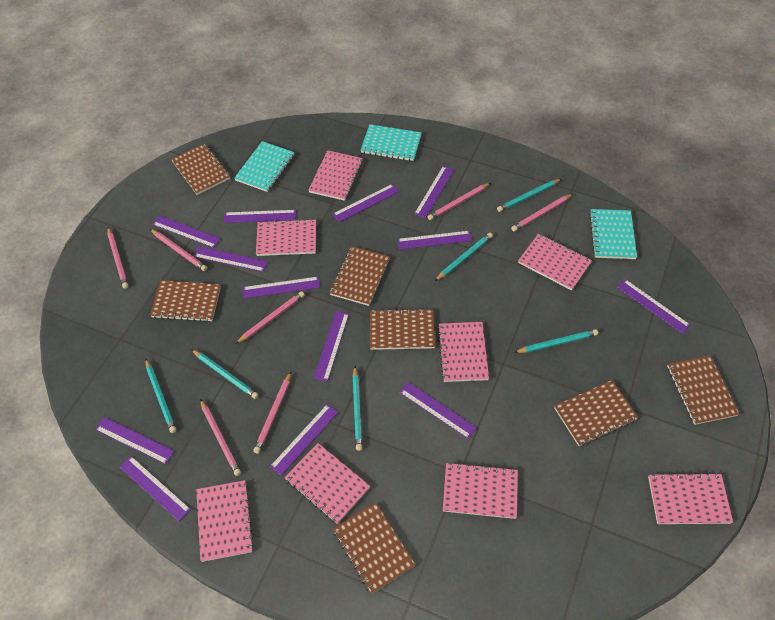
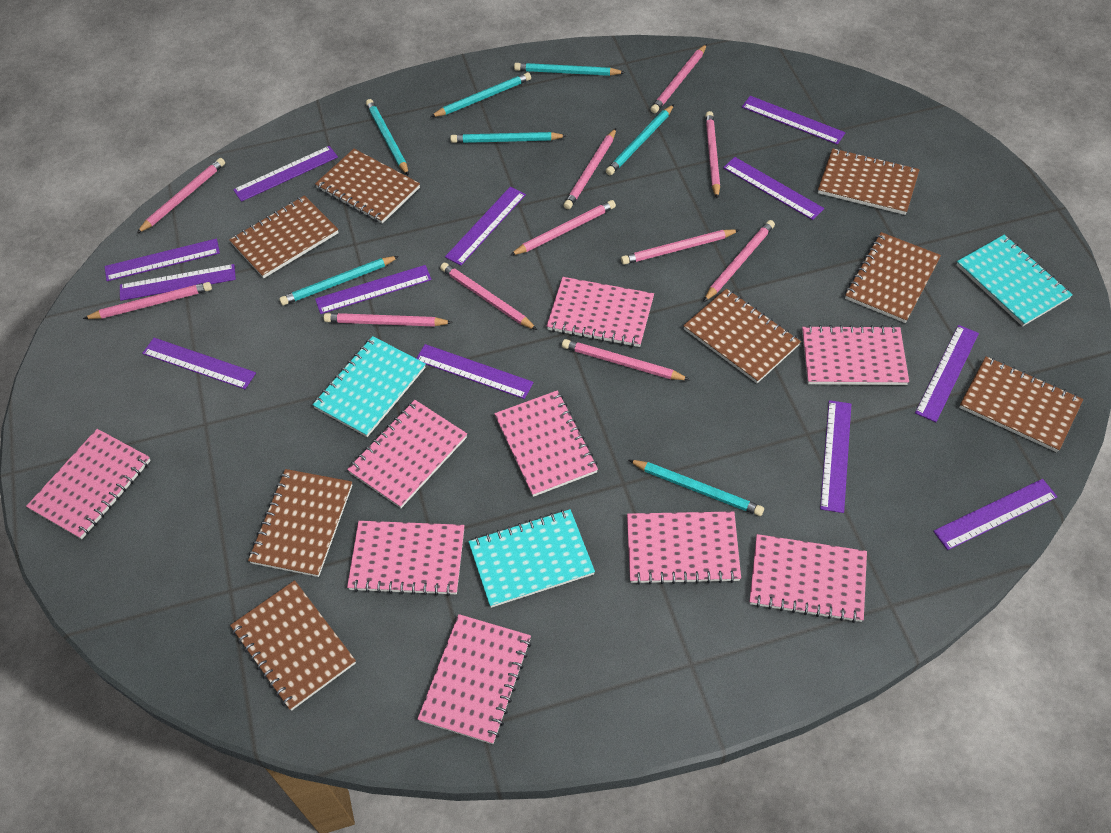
brown notebook: [150,280,221,322] [171,144,230,195] [330,246,390,306] [333,502,416,594] [370,308,435,350] [554,380,638,446] [667,355,739,425] = 7 -> [229,195,339,278] [230,580,356,711] [248,469,352,577] [315,149,420,224] [683,289,801,383] [818,148,920,215] [845,232,941,323] [959,356,1083,452] = 8
pink notebook: [196,480,254,562] [256,219,316,256] [285,443,370,524] [308,150,363,201] [437,322,489,382] [443,462,518,519] [518,234,592,291] [648,473,733,524] = 8 -> [26,429,151,539] [347,400,467,508] [347,521,464,596] [418,614,531,744] [494,390,598,497] [547,277,654,347] [627,511,741,585] [749,534,867,623] [802,325,909,385] = 9
pink pencil: [108,227,128,289] [150,229,207,271] [200,399,241,476] [236,291,305,344] [253,372,291,453] [428,183,490,220] [511,194,573,231] = 7 -> [83,282,212,319] [136,158,225,234] [324,313,453,327] [440,263,537,330] [510,200,616,256] [562,339,690,380] [563,128,616,209] [621,229,739,265] [650,44,707,113] [703,220,775,302] [705,111,720,199] = 11
purple ruler: [95,417,175,464] [120,456,191,521] [153,215,221,248] [194,246,268,272] [224,210,296,223] [243,277,320,299] [270,404,338,476] [314,311,349,382] [333,184,399,222] [397,231,472,250] [399,382,477,439] [414,166,454,218] [617,279,690,334] = 13 -> [105,239,220,281] [120,264,236,301] [142,338,256,389] [233,146,338,202] [315,265,432,314] [416,344,534,399] [445,187,526,265] [723,157,824,220] [742,96,846,145] [820,400,851,513] [915,325,979,422] [933,479,1057,550] = 12
turquoise pencil: [145,358,176,433] [191,349,259,399] [352,366,362,451] [435,233,493,281] [497,179,561,212] [514,329,598,353] = 6 -> [279,256,399,305] [366,99,409,176] [430,72,531,117] [450,132,567,143] [514,63,626,76] [606,104,674,175] [629,460,764,516] = 7

